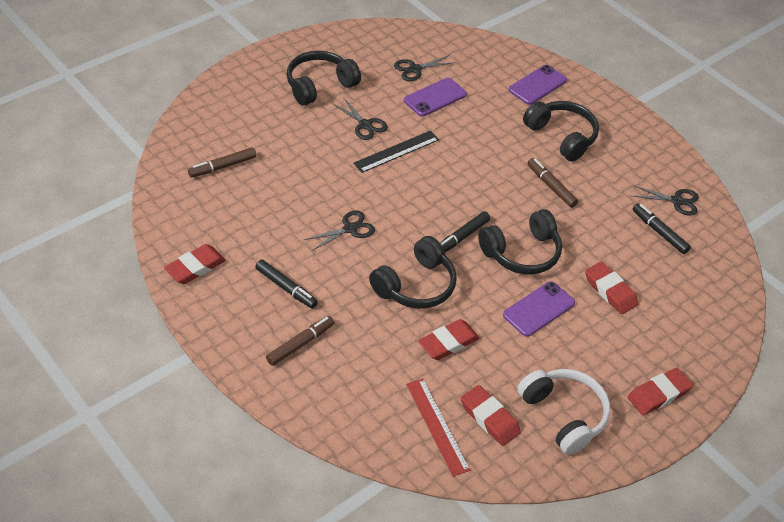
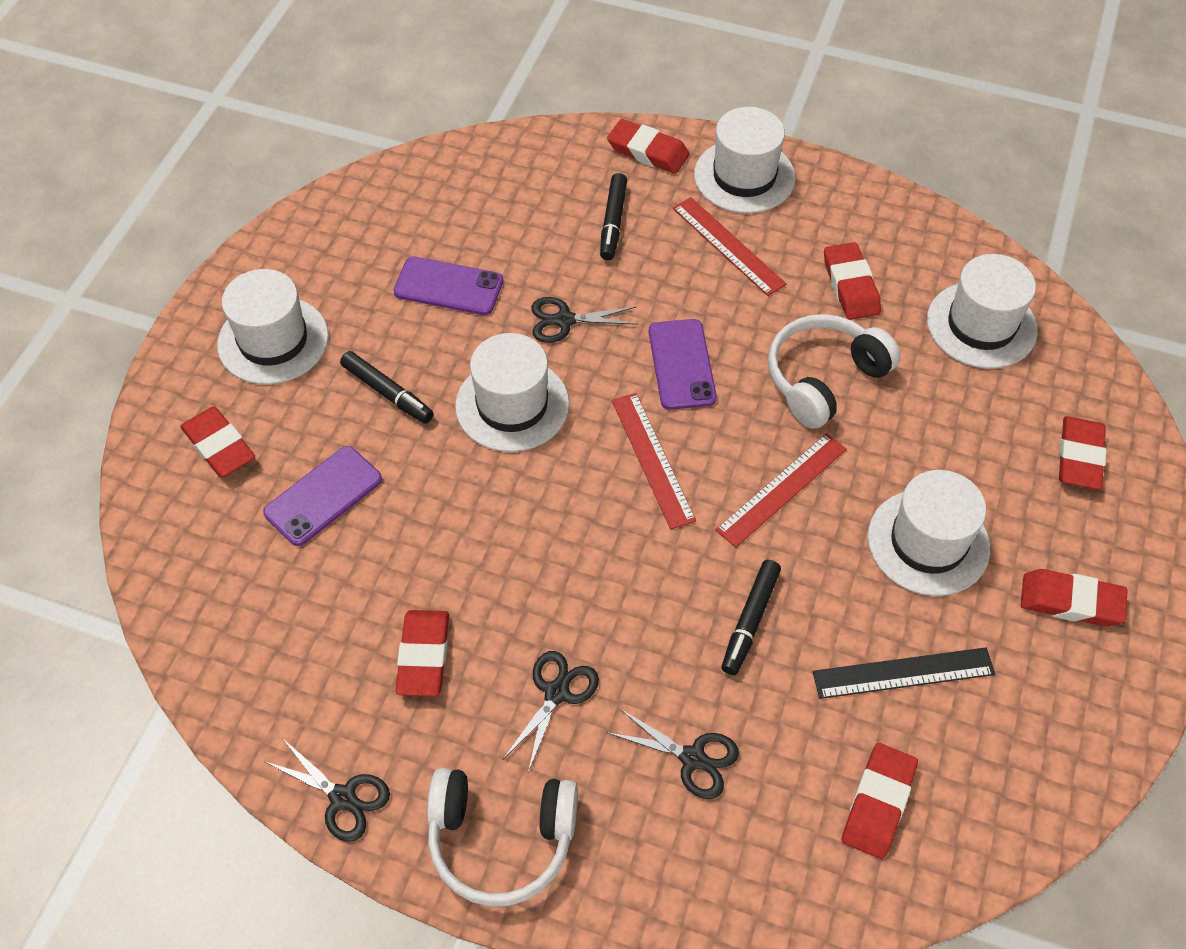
black headphones: [286,51,361,106] [369,236,457,309] [478,209,562,274] [523,101,599,161] = 4 -> none = 0
brown marker: [188,147,256,178] [266,316,334,366] [527,158,578,208] = 3 -> none = 0
red eraser: [164,244,226,284] [418,319,480,360] [461,385,521,446] [585,262,638,314] [628,368,693,415] = 5 -> [180,406,255,477] [396,610,449,696] [607,119,690,174] [824,242,881,320] [842,743,918,859] [1021,569,1128,626] [1059,416,1106,490] = 7
red ruler: [406,379,470,477] = 1 -> [612,393,696,529] [673,197,787,296] [715,433,847,547] = 3
white hat: none = 0 -> [217,269,329,384] [455,333,569,452] [694,107,795,213] [868,470,990,596] [927,254,1038,369] = 5
white headphones: [517,369,610,455] = 1 -> [427,768,578,907] [768,314,901,429] = 2

